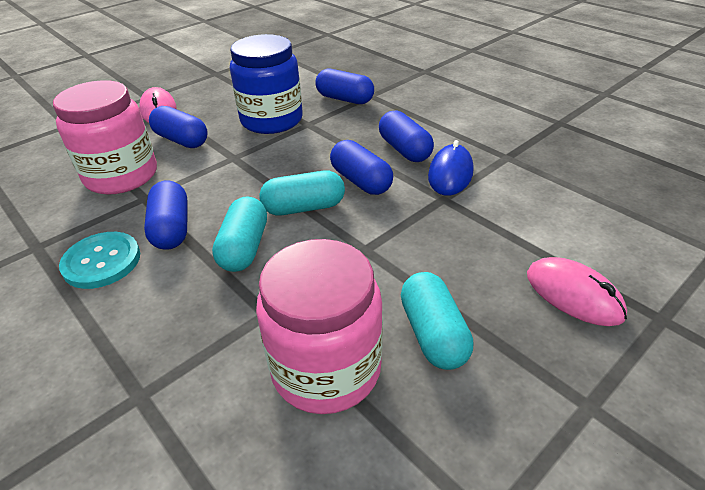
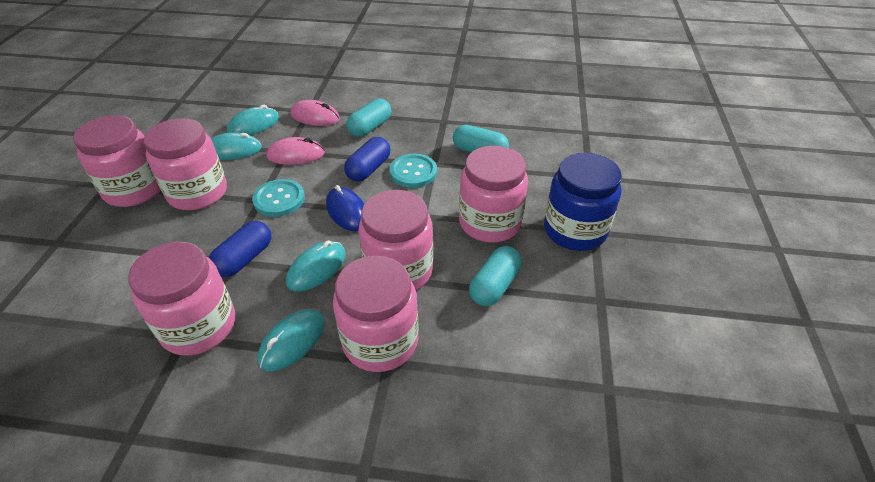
blue capsule: [144,180,188,250] [149,106,208,148] [315,69,374,104] [330,140,393,195] [379,110,434,162] = 5 -> [209,221,272,277] [344,137,391,182] = 2
pink jar: [53,80,157,195] [256,239,383,414] = 2 -> [73,115,160,207] [128,242,235,356] [144,118,227,210] [333,256,418,372] [359,190,433,290] [459,146,528,242] = 6
turquoise button: [59,232,140,289] = 1 -> [252,179,305,217] [389,154,437,188] = 2
turquoise mouse: none = 0 -> [211,132,262,160] [227,105,279,135] [258,309,325,371] [286,241,346,291] = 4

